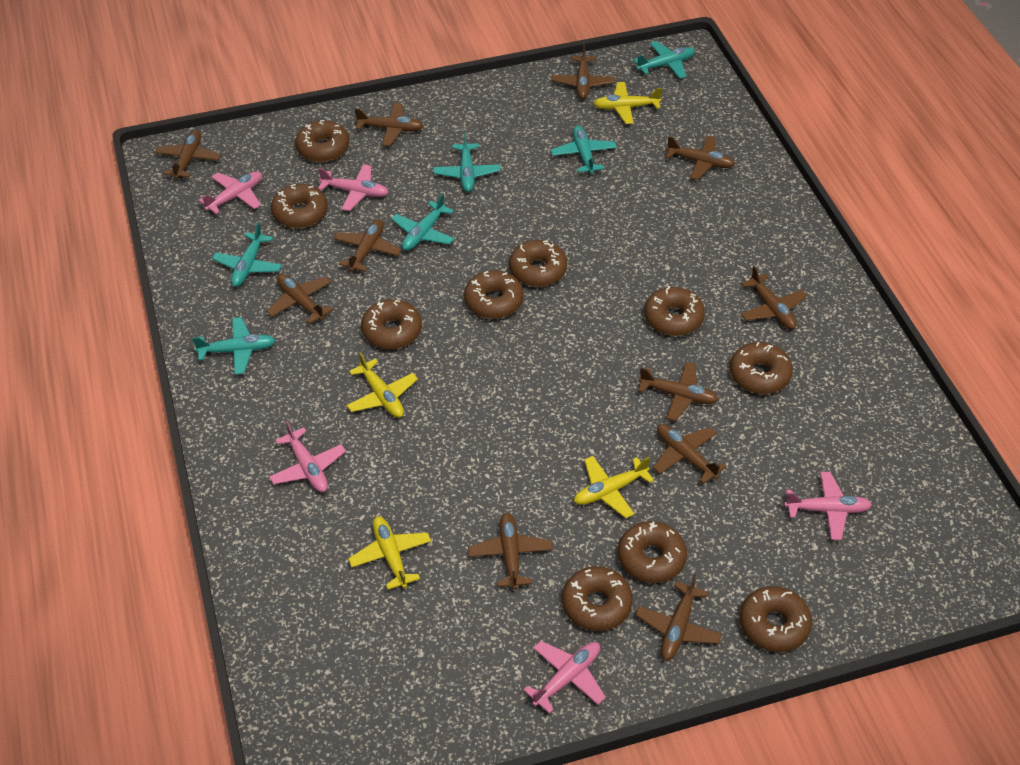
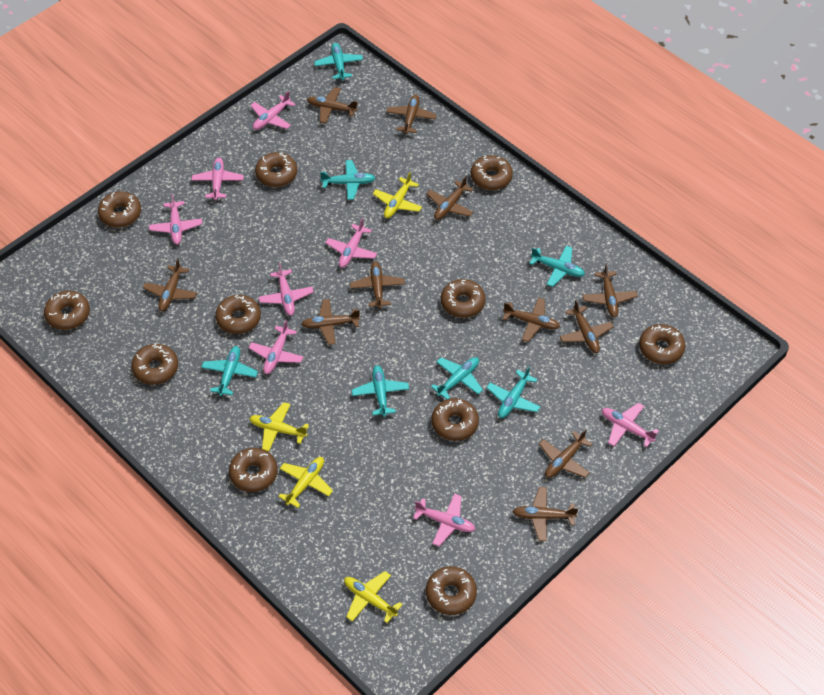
brown donut: [271,184,328,228] [295,120,349,162] [361,299,422,349] [464,270,524,319] [509,240,567,287] [562,566,633,631] [618,521,687,583] [644,287,705,336] [730,342,793,394] [740,586,812,652] = 10 -> [44,291,90,330] [98,191,141,228] [131,344,178,385] [215,295,261,334] [229,448,278,492] [255,152,297,187] [426,566,477,615] [431,398,479,441] [441,279,485,318] [471,155,513,190] [639,324,685,364] = 11
pink plane: [199,171,262,214] [269,421,346,492] [318,164,389,211] [523,641,606,714] [784,472,872,540] = 5 -> [149,194,202,245] [192,158,244,200] [249,320,304,374] [250,91,296,130] [259,263,314,316] [326,218,377,268] [413,494,476,546] [602,403,659,447] = 8
turquoise plane: [192,317,276,375] [212,222,282,287] [391,193,455,251] [433,132,501,192] [551,126,617,174] [633,41,695,79] = 6 -> [201,346,258,396] [314,43,363,80] [320,160,375,200] [352,365,409,417] [431,357,483,399] [486,366,540,418] [529,246,585,287] = 7

